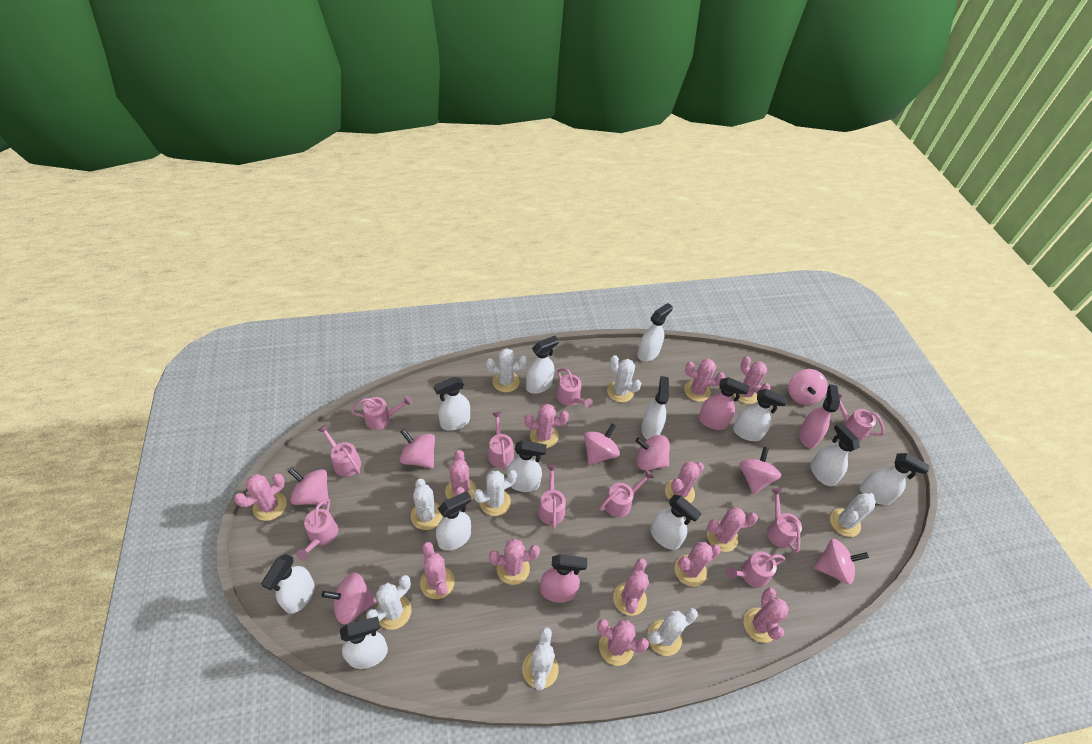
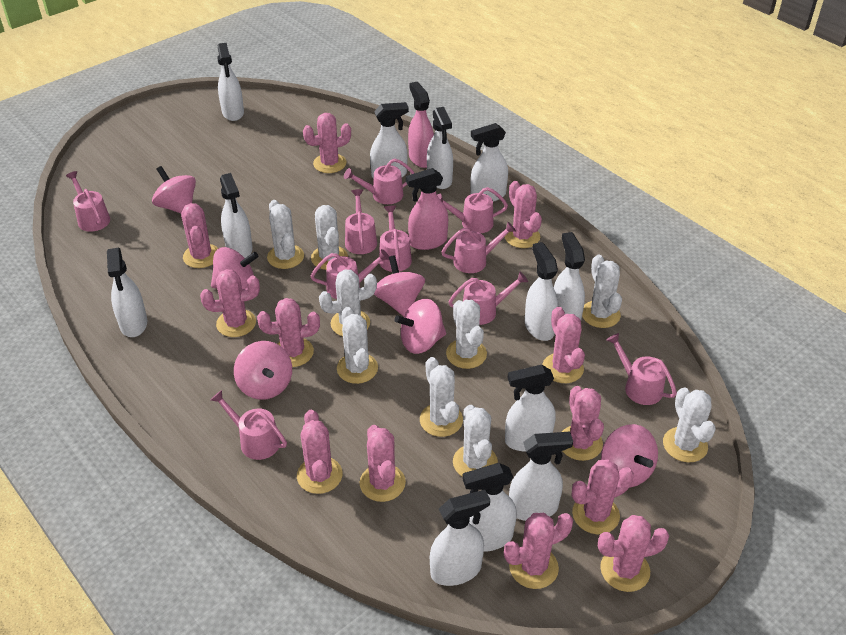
pink cactus: [234,474,287,521] [420,542,454,599] [445,450,476,501] [489,539,540,585] [525,404,569,448] [597,619,649,666] [613,558,649,616] [665,461,704,503] [674,542,721,587] [684,359,725,402] [707,507,758,552] [734,356,771,404] [744,587,789,643] = 13 -> [181,203,218,268] [200,269,260,337] [257,298,320,367] [297,410,342,494] [303,113,351,173] [360,425,406,502] [504,513,573,589] [505,181,542,248] [542,307,585,383] [562,386,604,461] [572,460,634,534] [598,515,669,592] = 12
pink spinning top: [288,468,329,505] [322,572,376,624] [400,429,435,468] [584,424,620,466] [635,435,670,471] [739,447,781,494] [788,369,828,405] [814,539,869,585] = 8 -> [152,166,196,213] [211,247,258,289] [234,341,292,400] [374,255,425,316] [394,299,446,354] [601,424,658,488] = 6
pink spray bottle: [540,554,587,602] [698,377,749,430] [799,384,840,448] = 3 -> [406,168,448,250] [408,82,434,168] = 2
white cactus: [366,575,411,630] [411,479,443,530] [473,470,517,516] [486,348,527,392] [522,627,559,691] [607,355,641,402] [647,608,698,656] [830,493,876,537] = 8 -> [267,200,304,269] [311,205,348,270] [319,270,377,336] [337,307,378,384] [420,357,463,437] [446,300,487,369] [453,405,498,477] [582,255,622,328] [663,387,716,462] = 9

